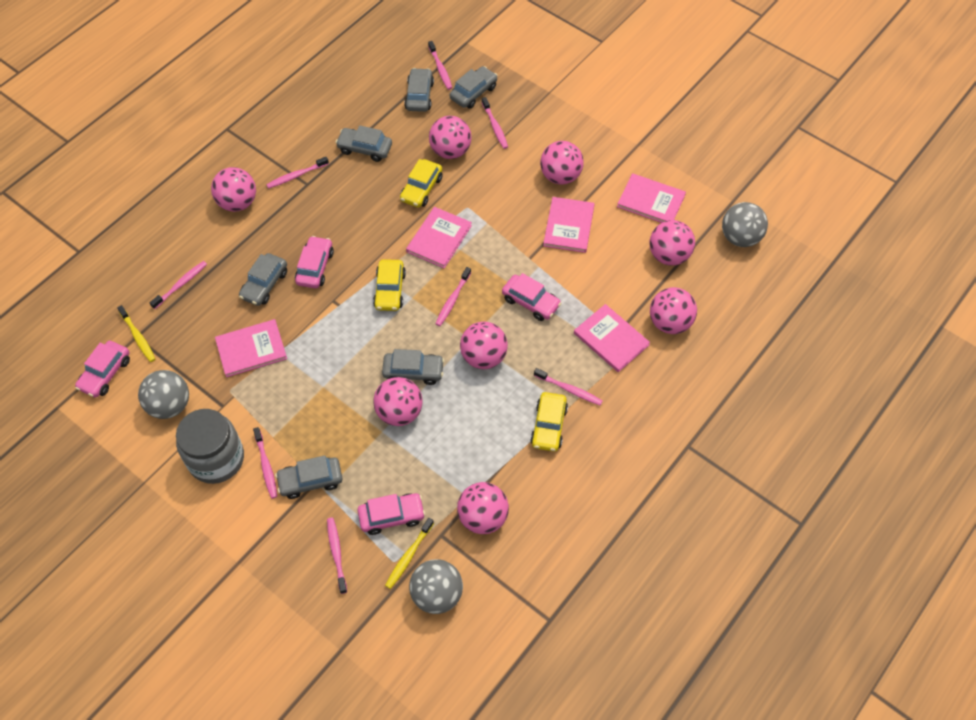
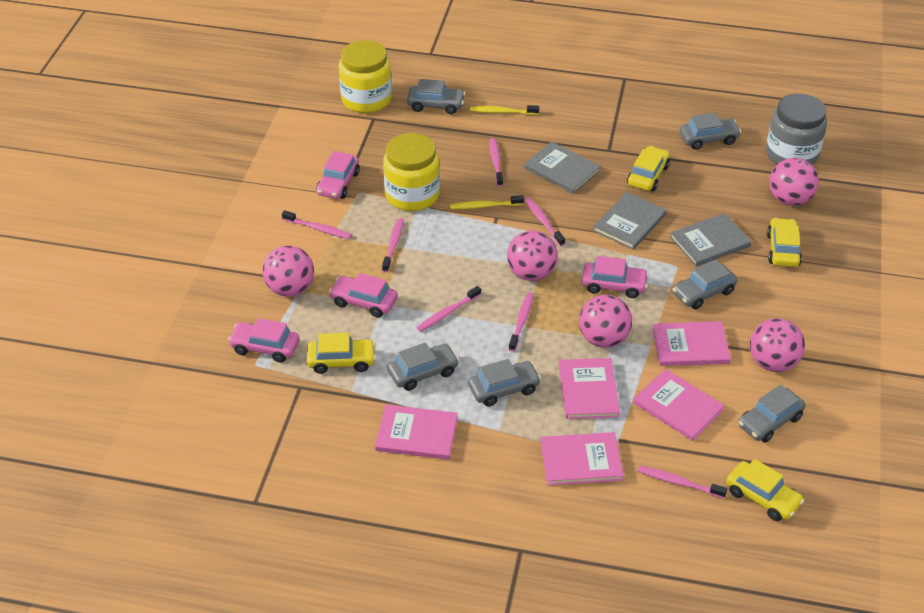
grey ball: [138,370,189,419] [409,559,463,614] [722,202,768,247] = 3 -> none = 0
grey book: none = 0 -> [524,141,601,194] [593,192,667,250] [670,213,751,266] = 3
pink ball: [211,167,256,212] [373,377,423,426] [429,116,471,159] [457,482,509,534] [460,321,508,369] [540,141,584,185] [649,220,695,266] [650,287,697,334] = 8 -> [262,245,314,297] [507,230,558,281] [579,295,632,348] [750,318,805,372] [769,158,819,206] = 5
pink toothbrush: [150,261,207,309] [253,427,277,499] [266,157,329,189] [327,517,347,594] [428,41,452,90] [435,267,471,326] [482,97,508,149] [534,368,603,406] = 8 -> [282,210,352,239] [382,218,404,272] [417,286,481,332] [490,138,503,187] [509,292,534,351] [525,198,565,246] [638,466,727,498] = 7
yellow car: [373,259,406,311] [400,159,442,208] [530,392,568,452] = 3 -> [307,333,376,374] [627,146,670,191] [726,459,804,521] [767,218,802,267] = 4
yellow jar: none = 0 -> [339,40,392,113] [383,133,440,211] = 2

